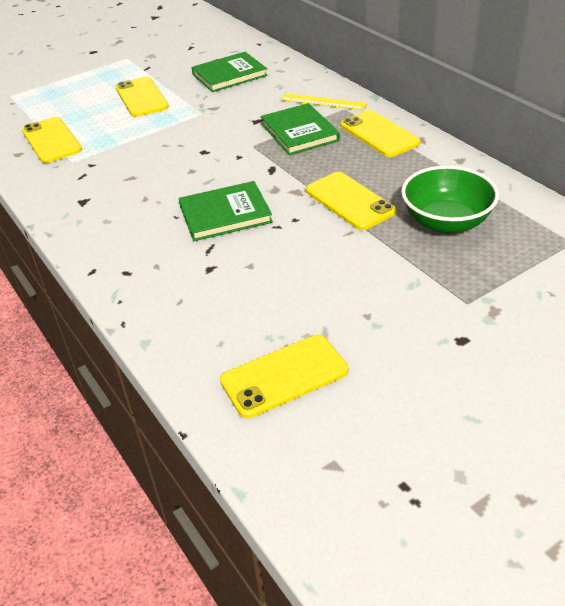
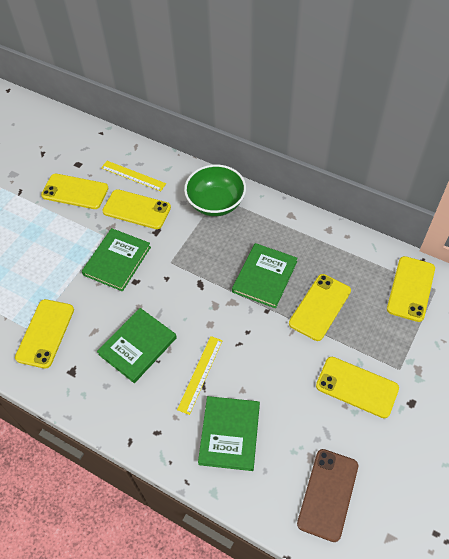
brown phone: none = 0 -> [297,449,358,542] = 1
green book: [179,181,273,241] [191,52,267,92] [261,103,340,155] = 3 -> [82,228,151,292] [97,308,177,383] [198,396,260,471] [232,243,298,308] = 4
yellow phone: [22,117,82,163] [115,77,169,117] [220,334,348,418] [306,172,396,230] [341,110,421,157] = 5 -> [15,299,74,369] [41,174,108,209] [102,189,171,229] [289,274,351,341] [316,357,399,418] [387,256,435,322] = 6
yellow ruler: [280,93,367,110] = 1 -> [101,161,166,191] [177,336,223,415] = 2

